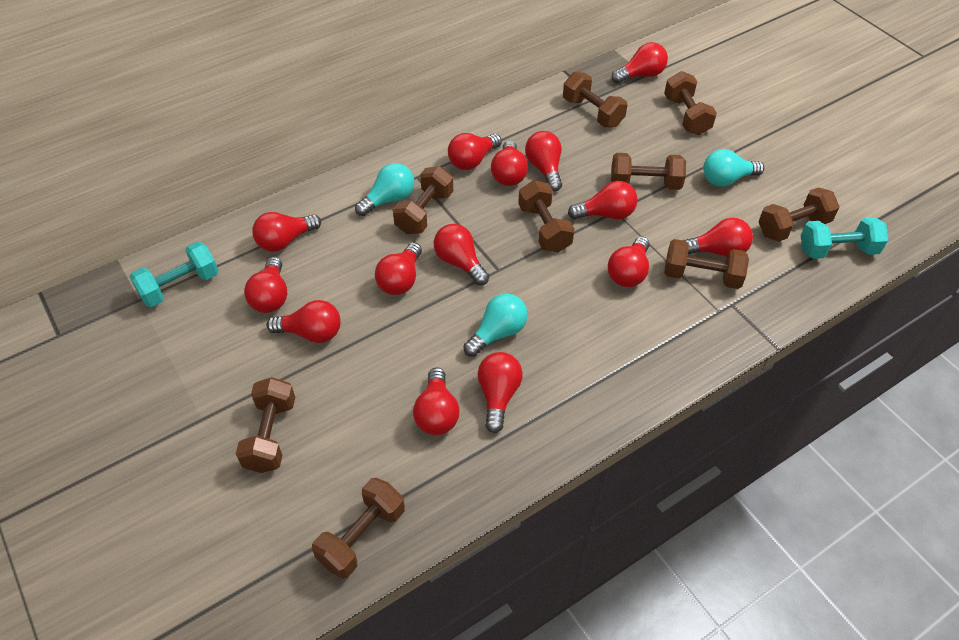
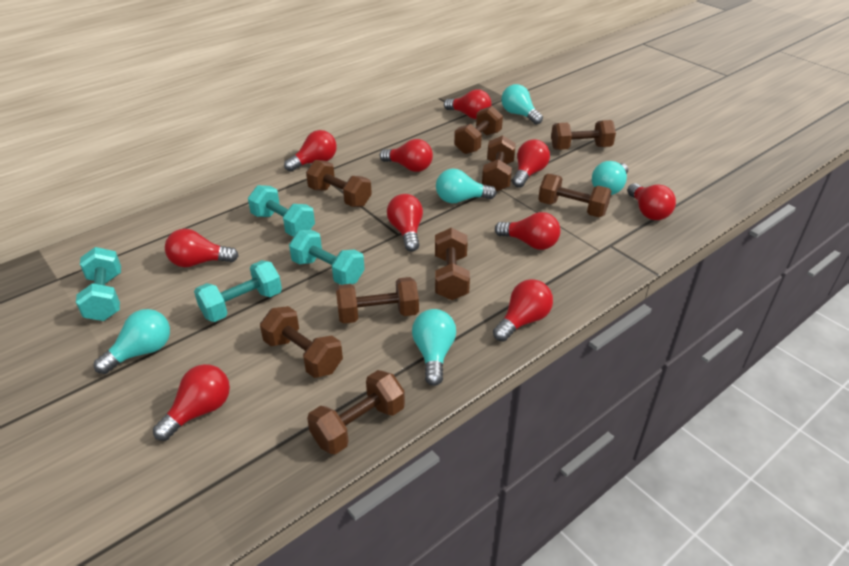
red light bulb: [244,257,287,313] [252,212,321,252] [267,300,341,343] [375,242,422,295] [413,367,459,435] [434,224,489,285] [448,133,502,170] [478,352,523,433] [491,140,528,186] [525,131,562,191] [568,181,638,220] [608,236,650,287] [611,42,668,84] [683,218,753,257] = 14 -> [153,364,230,441] [165,229,239,267] [284,130,337,172] [379,139,433,172] [387,194,423,252] [444,89,492,119] [493,279,553,342] [495,212,561,250] [512,139,550,188] [627,183,676,220] = 10
turquoise dumbbell: [130,242,218,307] [800,217,888,259] = 2 -> [76,247,121,321] [194,260,282,322] [248,185,315,236] [289,230,365,285] = 4
turquoise light bulb: [355,163,414,216] [463,293,528,357] [703,149,764,187] = 3 -> [94,309,170,374] [412,309,456,386] [436,169,497,203] [501,84,543,125] [592,161,628,195] = 5

